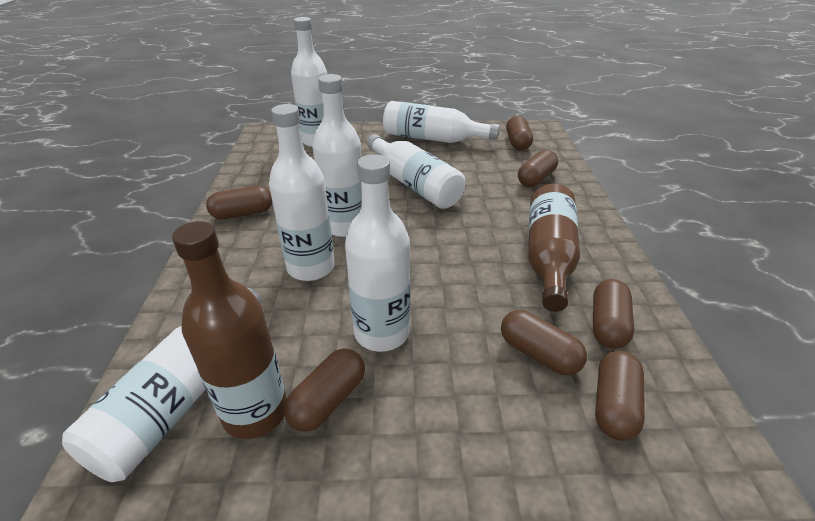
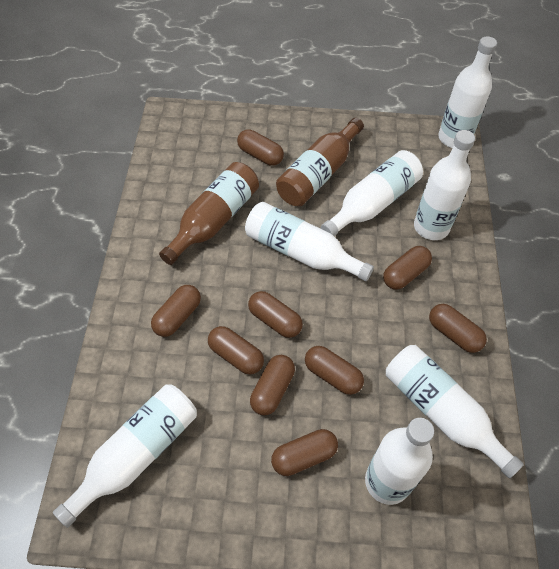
brown capsule: [206,185,272,219] [284,348,365,432] [501,310,587,375] [506,116,533,150] [518,150,558,187] [593,279,634,349] [595,351,645,441] = 7 -> [151,285,201,337] [208,326,264,374] [237,129,284,166] [248,291,303,338] [250,355,295,415] [271,429,338,476] [305,346,364,395] [383,246,432,290] [429,304,487,353] = 9

